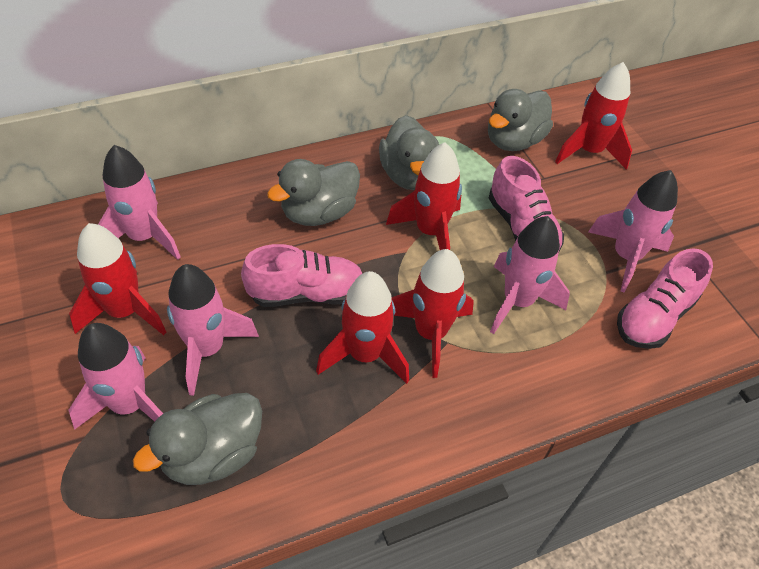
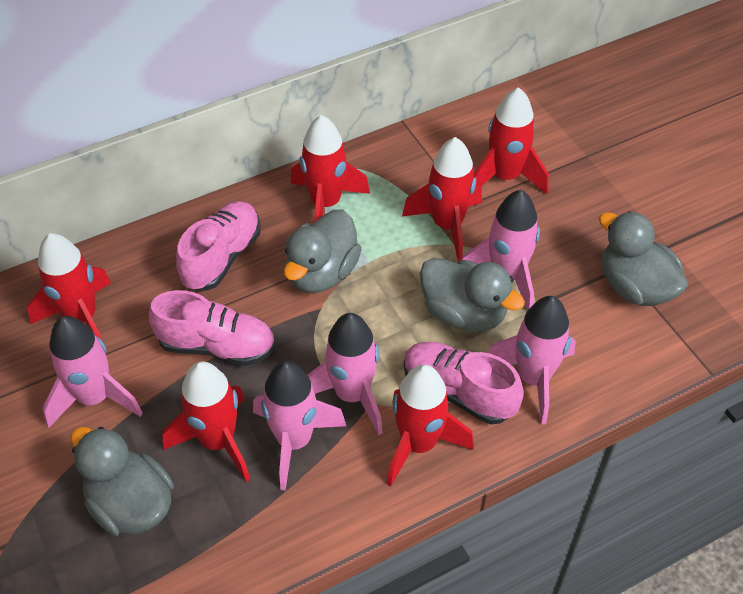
red rocket: [69,223,167,335] [316,271,409,384] [386,142,462,250] [392,249,474,378] [555,62,632,170] = 5 -> [27,233,111,343] [162,361,250,482] [291,115,370,222] [387,364,474,487] [402,137,482,261] [474,87,549,194] = 6

